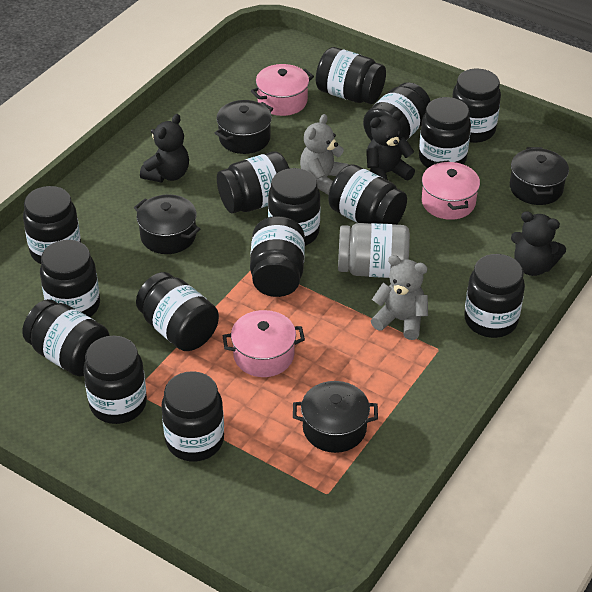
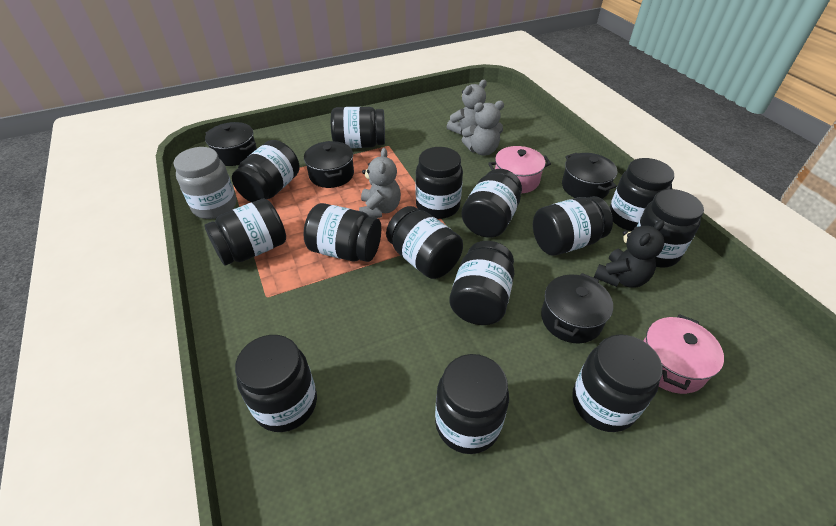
black jar: [22,299,110,376] [23,186,81,264] [40,240,100,317] [83,336,147,424] [136,272,219,351] [161,371,224,461] [217,151,289,214] [250,216,305,297] [268,168,321,246] [316,47,386,104] [328,164,407,225] [363,82,431,141] [419,97,471,168] [452,69,501,143] [464,254,525,338] = 15 -> [204,198,286,265] [232,140,300,202] [235,335,317,432] [304,203,381,262] [331,107,385,148] [386,206,463,279] [416,147,463,219] [435,354,509,454] [449,241,514,325] [461,169,522,238] [533,196,613,256] [572,334,662,432] [609,158,674,231] [636,189,704,267] = 14
black teddy bear: [140,114,189,183] [366,110,415,180] [511,211,566,276] = 3 -> [594,220,664,288] = 1
grey teddy bear: [300,114,349,195] [371,255,428,340] = 2 -> [359,148,401,218] [447,80,487,135] [462,101,504,156] = 3
pink pot: [222,310,305,377] [251,64,314,116] [422,160,480,220] = 3 -> [488,146,551,193] [643,314,724,394] = 2

